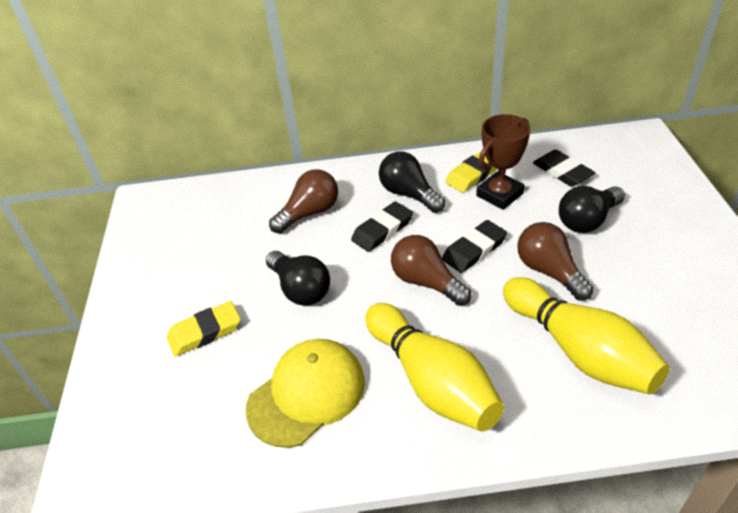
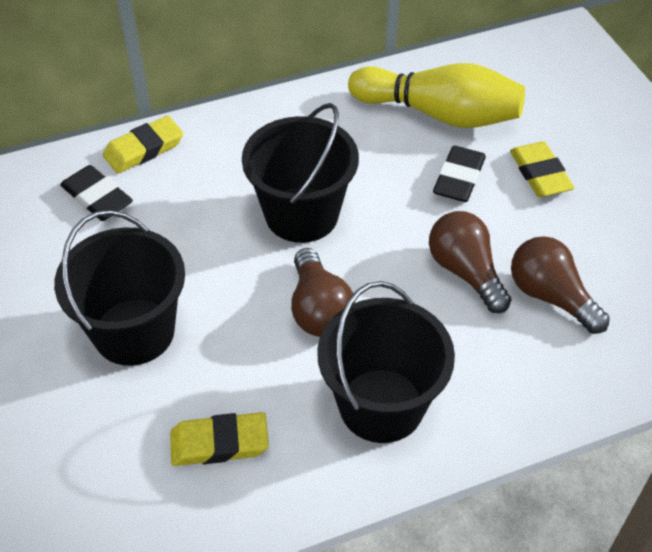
black bucket: none = 0 -> [54,210,185,366] [242,103,359,243] [317,281,455,443] = 3
black eraser: [351,201,413,252] [442,220,507,273] [533,149,596,187] = 3 -> [60,165,133,221] [433,146,486,202] = 2
black light bulb: [266,251,330,306] [379,152,445,213] [559,186,625,233] = 3 -> none = 0
brown trophy: [476,114,530,210] = 1 -> none = 0
yellow bowling pin: [365,303,504,432] [503,277,669,395] = 2 -> [348,63,525,128] = 1
yellow cap: [246,339,365,448] = 1 -> none = 0
yellow eraser: [167,301,241,356] [445,152,497,193] = 2 -> [103,116,183,173] [170,412,269,466] [510,141,575,197] = 3

